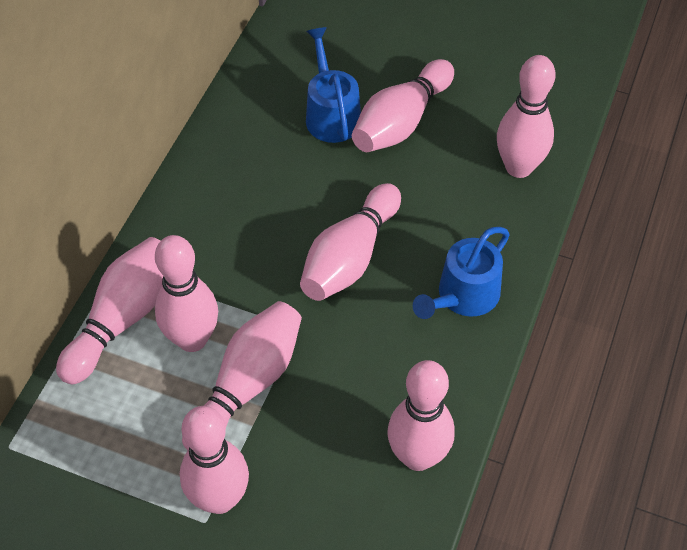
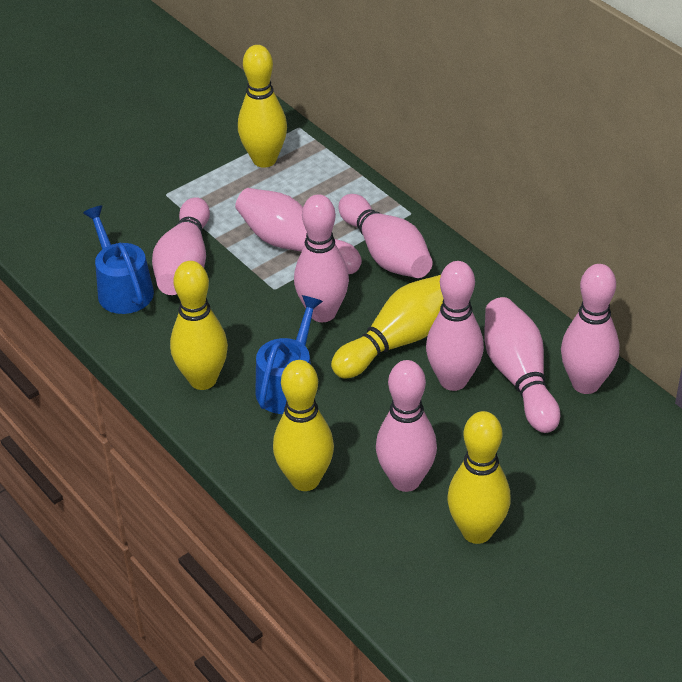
yellow bowling pin: none = 0 -> [170,261,228,390] [238,45,287,168] [273,360,334,491] [331,275,444,378] [447,411,511,544] = 5

